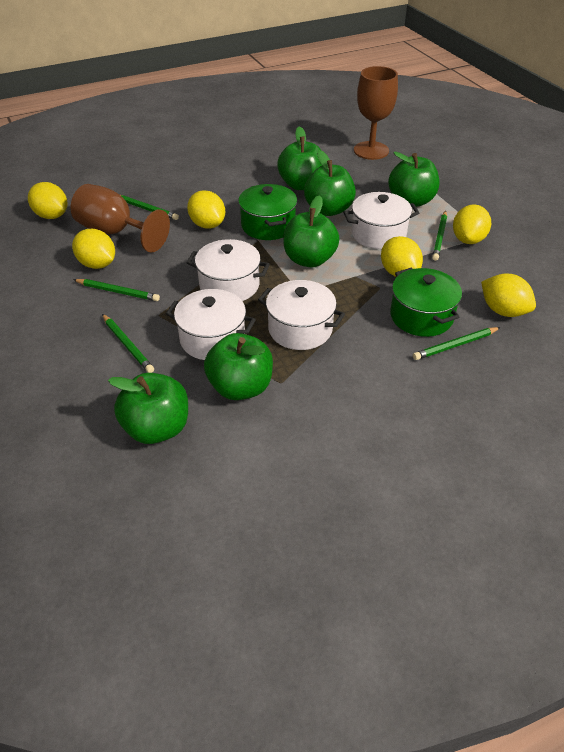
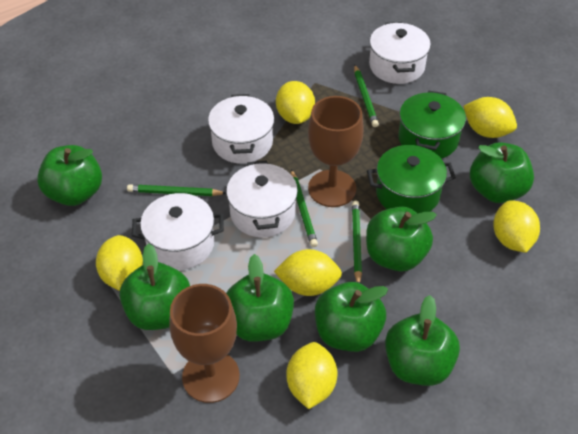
green apple: [108,373,188,444] [204,333,273,400] [277,126,322,190] [283,195,340,267] [304,150,356,216] [388,151,439,207] = 6 -> [37,145,102,206] [120,244,190,330] [226,254,294,342] [315,282,388,352] [366,207,437,272] [385,295,460,386] [470,142,534,203] = 7
green pencil: [73,279,160,301] [102,314,154,373] [121,195,179,220] [413,327,501,360] [432,211,447,261] = 5 -> [127,184,226,196] [291,169,318,247] [352,201,362,283] [354,65,379,127] = 4

